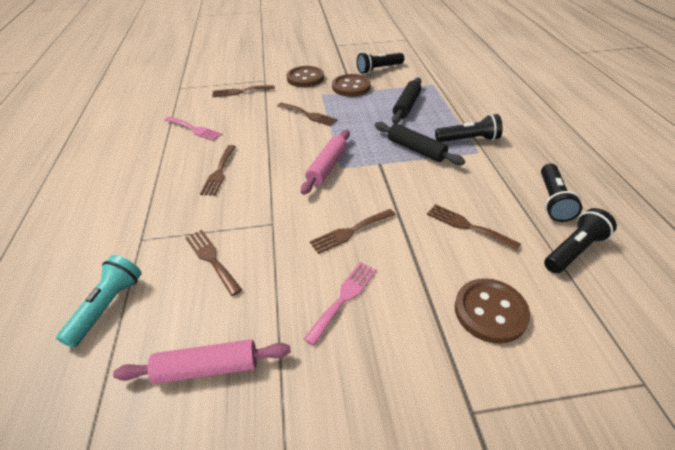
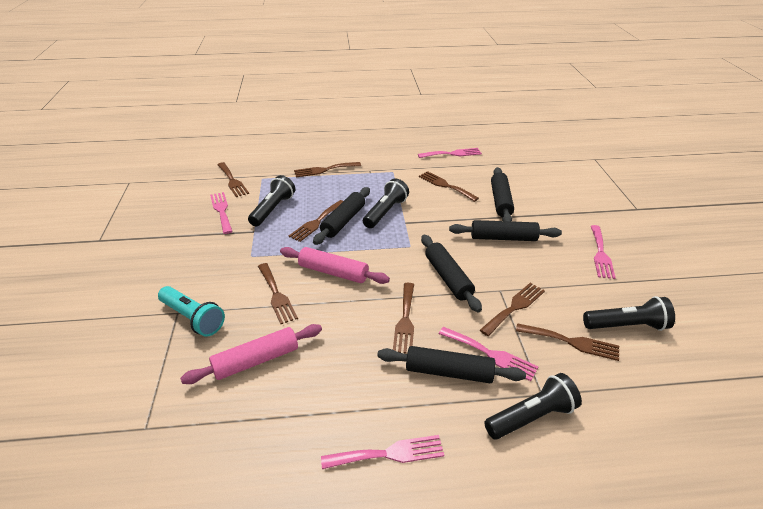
black rolling pin: [375,122,465,165] [392,77,421,124] = 2 -> [313,187,370,245] [377,346,526,383] [421,235,482,312] [449,220,562,241] [491,167,514,221] = 5
brown button: [287,66,324,87] [332,74,371,97] [455,278,530,344] = 3 -> none = 0
brown fork: [185,230,242,296] [200,145,236,196] [212,85,275,97] [277,103,337,126] [310,209,396,254] [427,204,521,251] = 6 -> [217,162,249,197] [258,263,298,324] [289,200,343,242] [294,162,361,177] [393,283,414,353] [419,171,479,202] [480,283,545,336] [516,323,619,361] = 8
pink fork: [165,116,222,141] [304,262,377,346] = 2 -> [210,192,233,234] [321,435,444,469] [418,148,482,158] [439,327,538,381] [591,225,616,279] = 5

